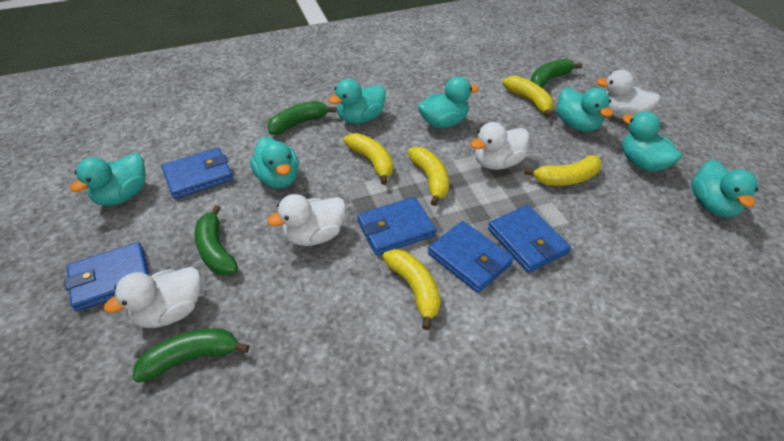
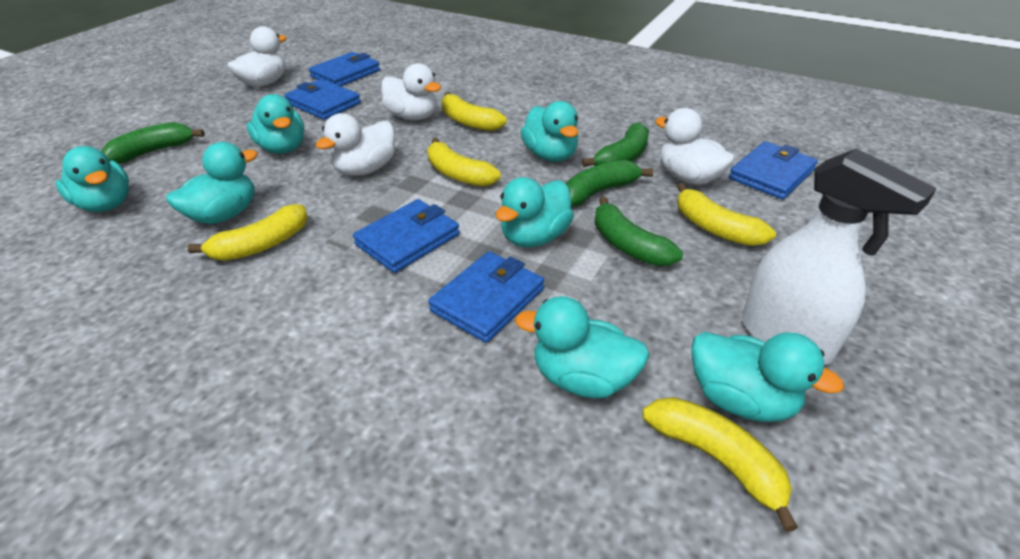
white spray bottle: none = 0 -> [742,148,937,365] = 1

